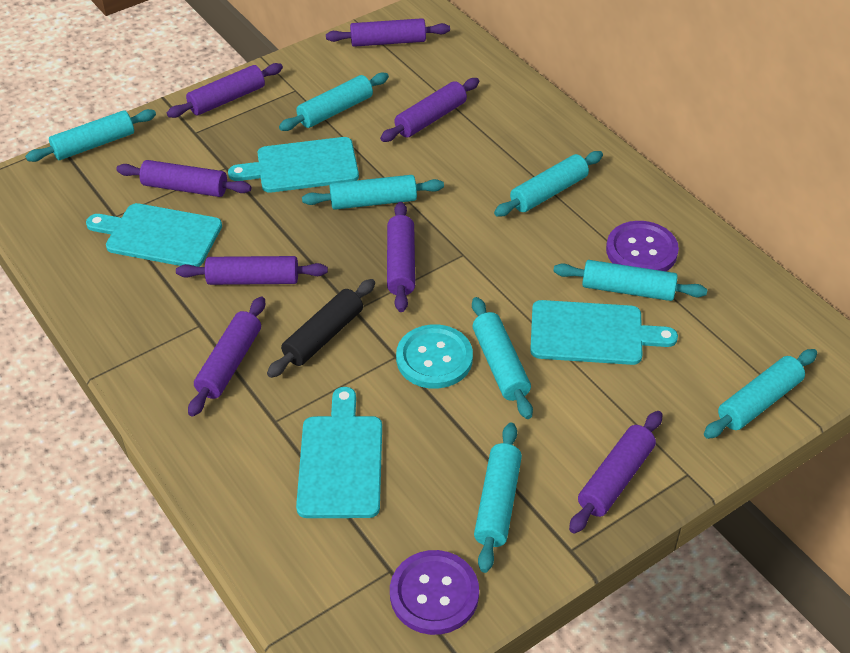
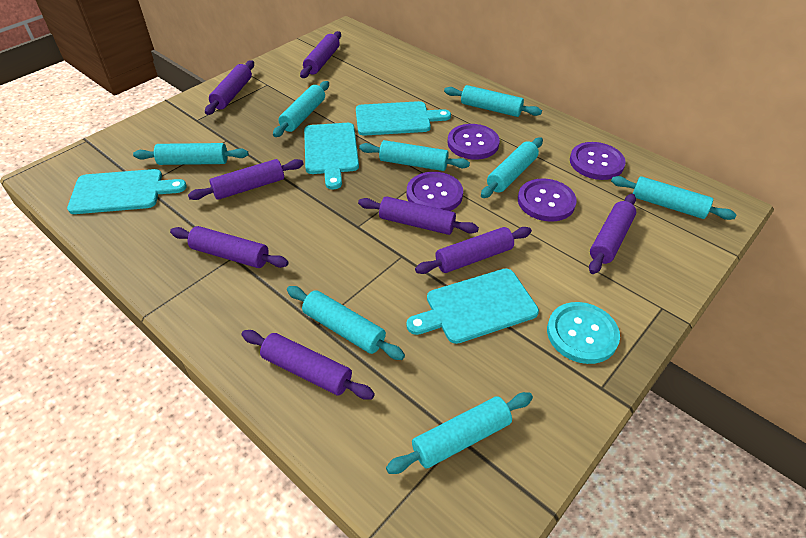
black rolling pin: [267,279,375,378] = 1 -> none = 0
purple button: [390,550,479,635] [606,221,679,271] = 2 -> [407,172,463,211] [448,124,500,160] [518,179,577,222] [570,142,626,180] = 4

